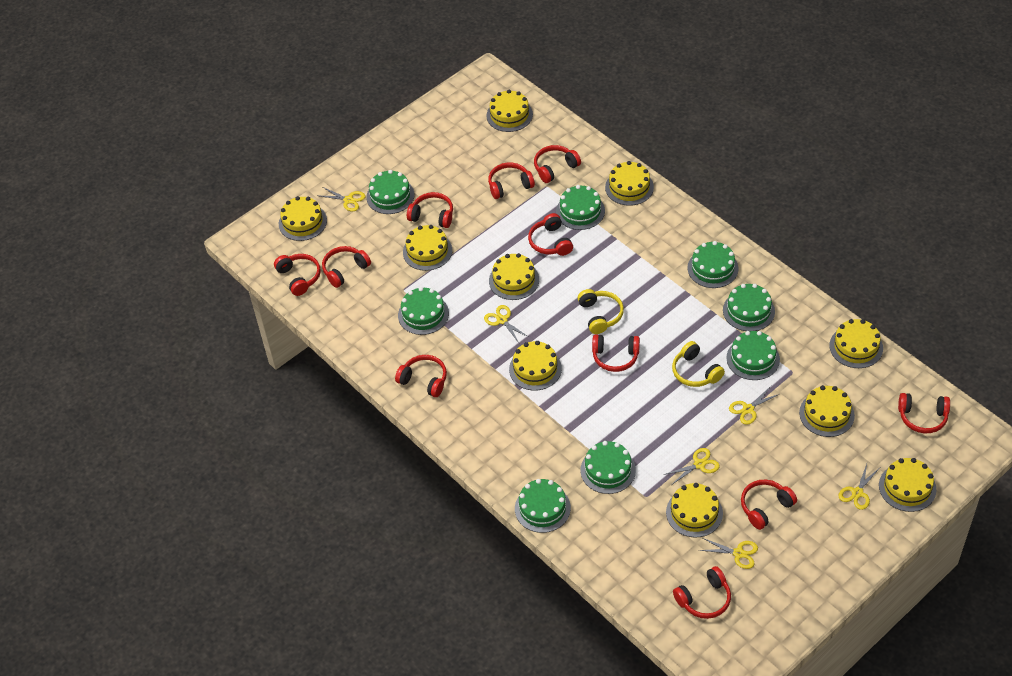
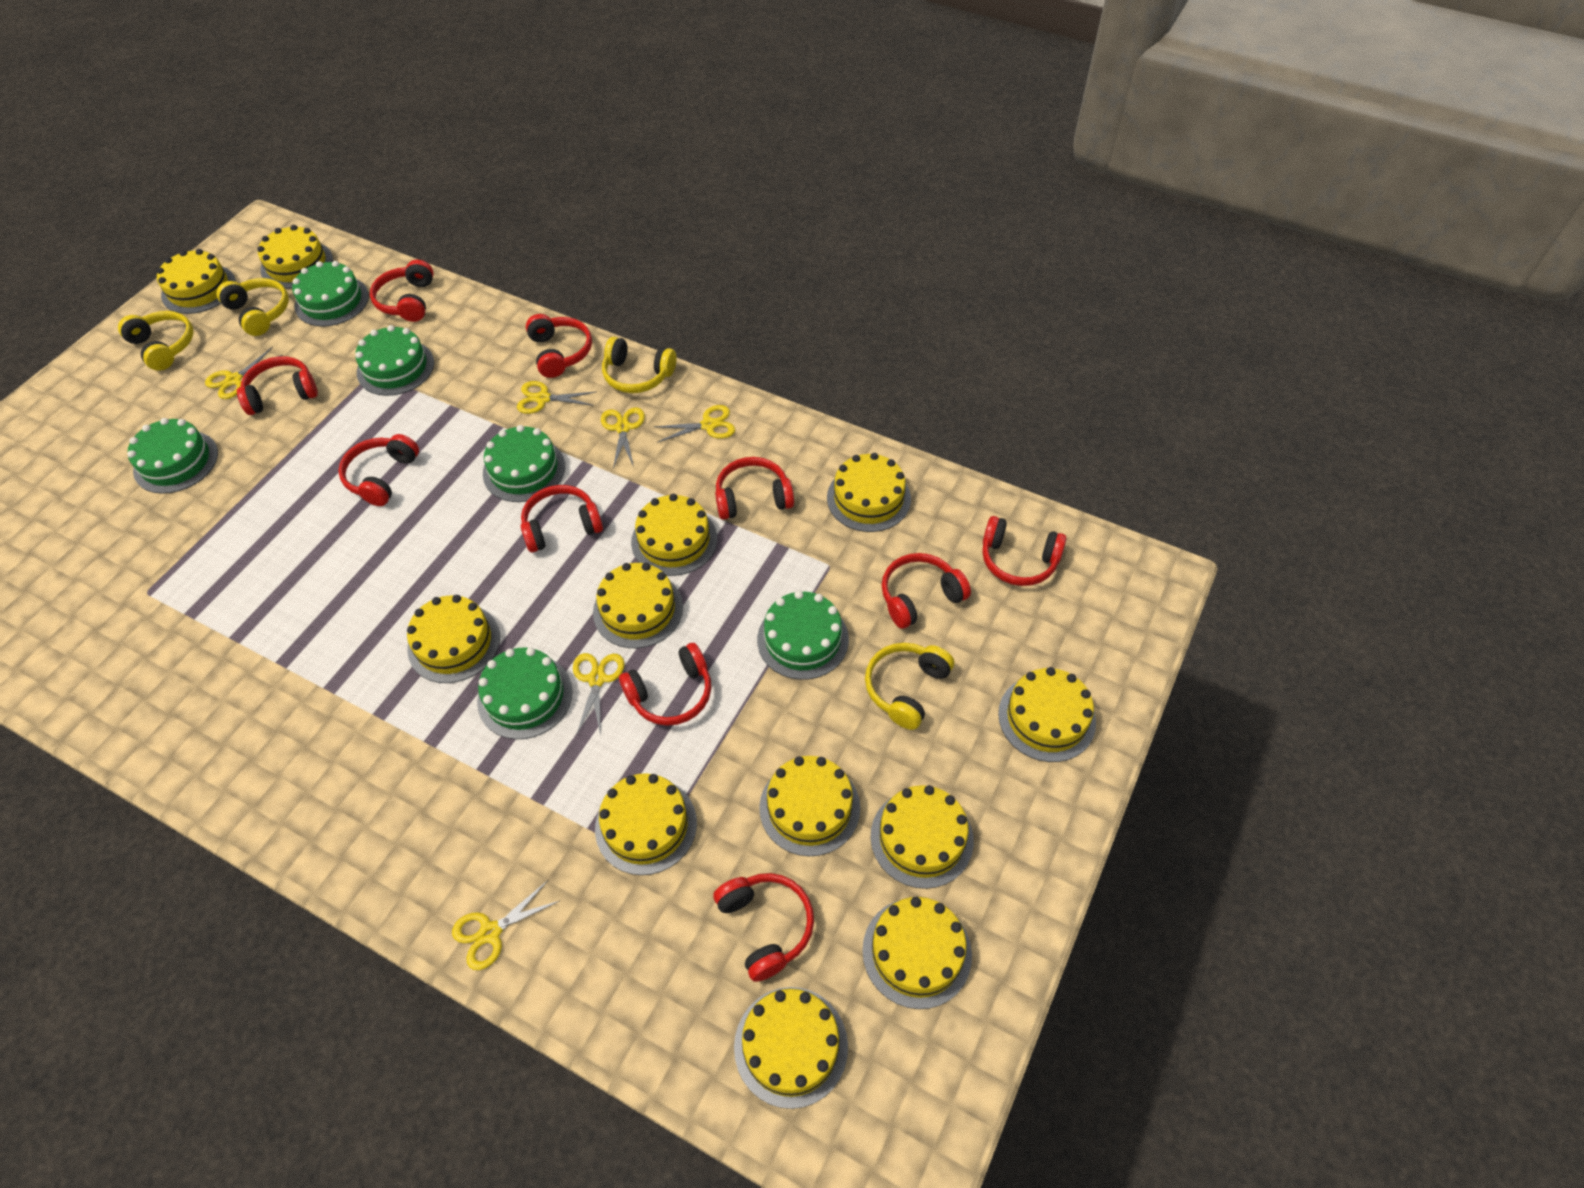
green cake: [366,170,414,214] [398,287,449,335] [515,479,571,533] [556,185,605,230] [580,441,636,494] [687,241,738,288] [723,284,775,331] [726,331,780,380] = 8 -> [127,418,218,494] [292,261,369,326] [355,325,434,396] [477,647,573,739] [483,425,565,502] [757,591,849,680] = 6
red headphones: [274,254,321,296] [322,246,371,288] [395,355,447,397] [407,192,453,228] [488,162,535,199] [528,213,573,256] [534,145,581,183] [592,334,640,372] [673,566,731,619] [741,480,797,530] [898,393,950,433] = 11 -> [237,356,318,415] [339,434,419,506] [370,260,434,322] [521,485,603,552] [526,314,592,378] [619,643,711,726] [713,873,814,982] [715,457,794,520] [881,553,971,629] [982,516,1067,586] = 10
yellow cake: [279,196,327,241] [403,225,452,271] [486,90,533,132] [489,253,539,300] [509,341,562,390] [605,161,654,206] [666,483,723,538] [799,385,855,437] [830,319,883,368] [879,458,936,512] = 10 -> [157,249,236,314] [257,225,333,289] [407,595,500,683] [593,563,683,648] [595,773,697,875] [631,494,717,576] [734,987,848,1109] [759,756,860,856] [827,453,911,532] [862,897,972,1009] [871,785,974,889] [998,667,1096,762] = 12
yellow headphones: [578,289,624,334] [672,341,725,387] = 2 -> [118,311,194,371] [216,278,289,336] [602,337,677,393] [865,643,954,730] = 4

